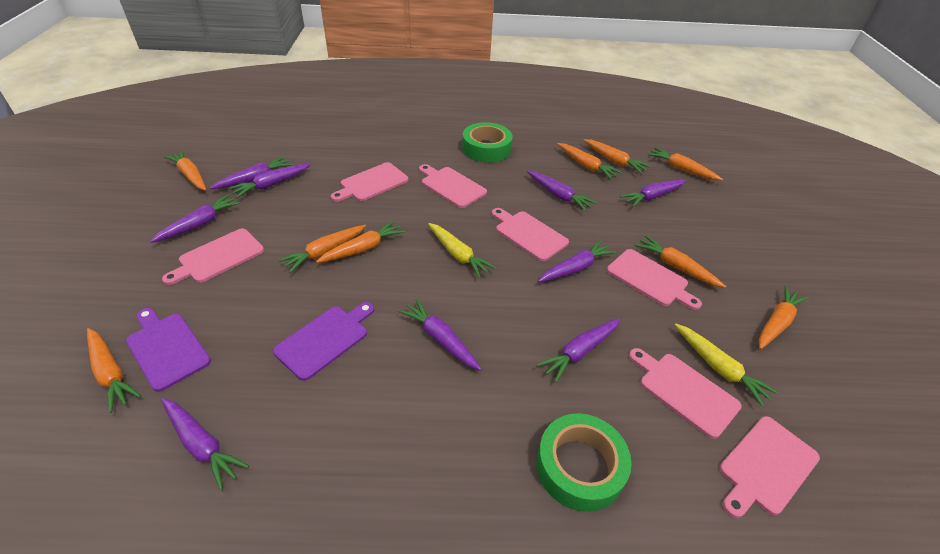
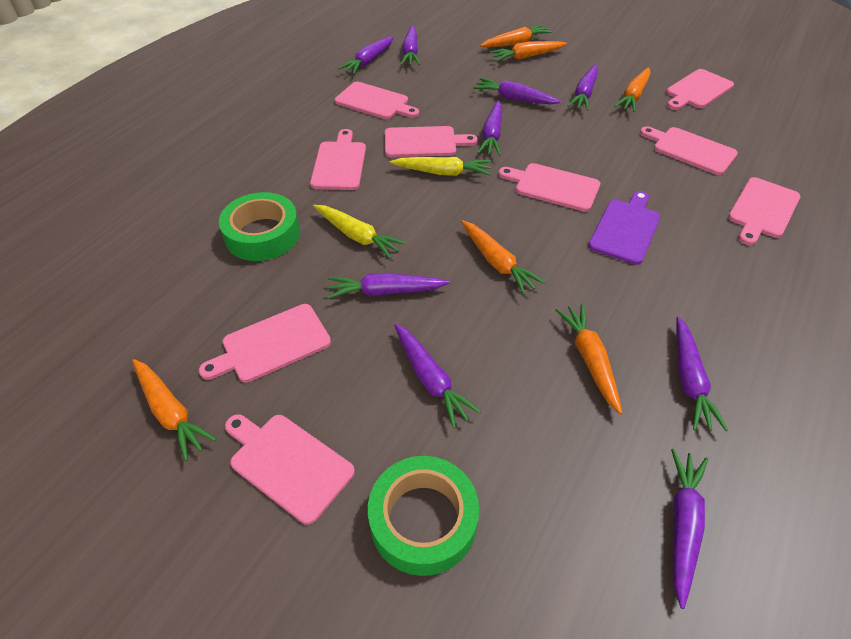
orange carrot: [87,328,141,413] [164,150,206,191] [278,225,366,273] [316,221,405,263] [557,143,622,180] [583,139,651,174] [635,235,726,288] [648,147,723,181] [759,286,809,349] = 9 -> [132,359,217,461] [461,220,545,295] [480,24,552,47] [490,41,567,61] [556,304,622,415] [614,68,650,112] = 6
pink cutting board: [162,228,264,285] [331,162,408,202] [419,164,487,208] [492,208,569,261] [607,249,702,310] [629,348,742,439] [720,416,820,518] = 7 -> [199,304,331,383] [225,414,355,525] [310,129,366,190] [335,82,419,119] [385,126,478,157] [498,163,600,212] [640,126,738,175] [666,69,734,110] [728,177,801,245] = 9
purple cutting board: [126,308,211,392] [273,302,374,381] = 2 -> [588,191,661,265] = 1

